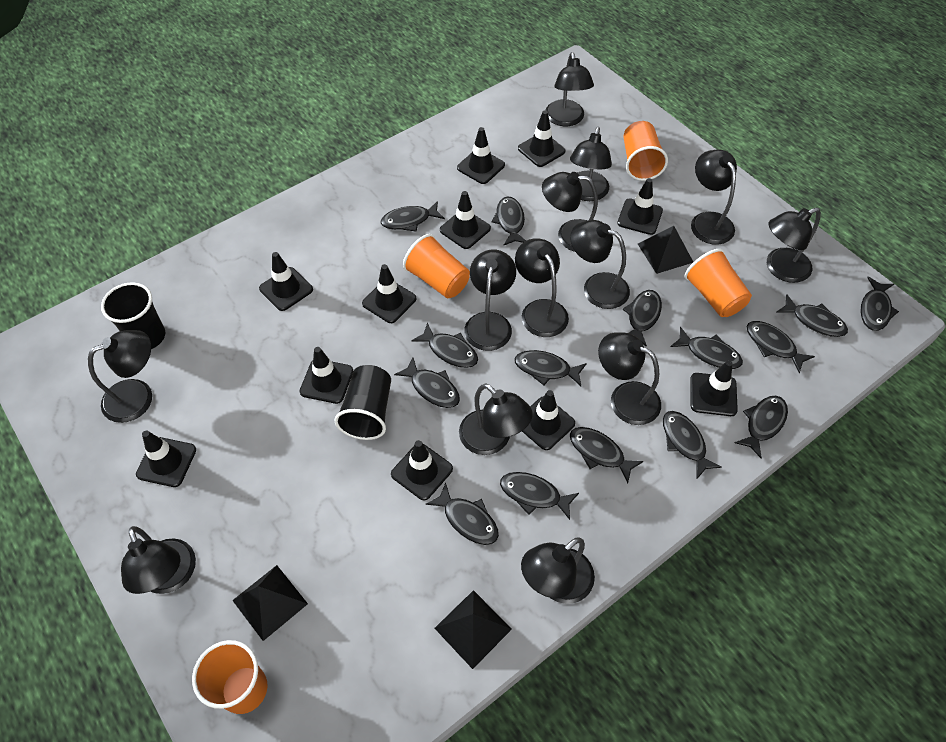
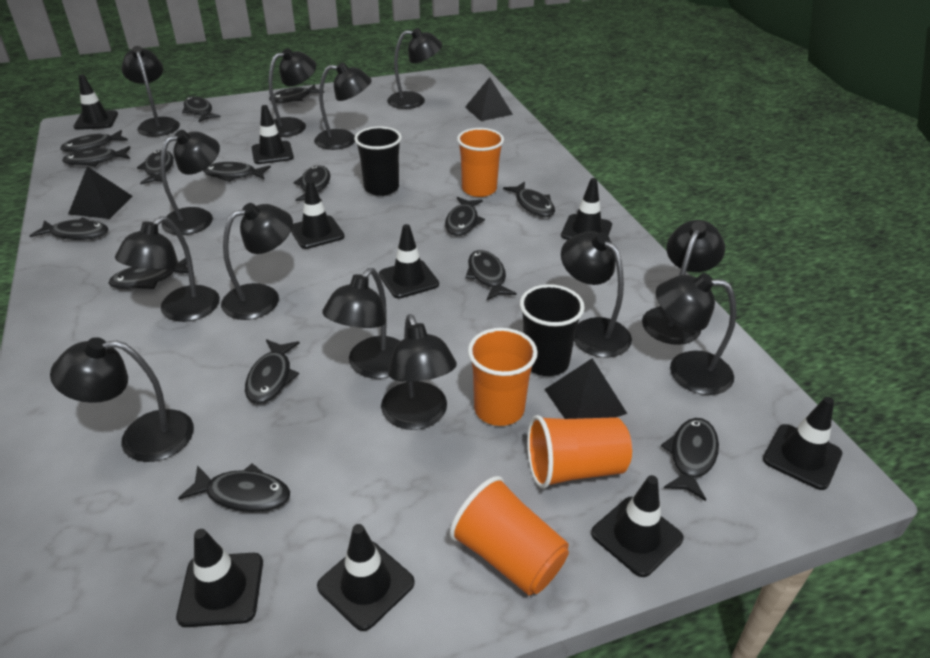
black traffic cone: [136,431,196,487] [259,252,313,311] [299,347,353,404] [362,264,416,323] [391,440,453,500] [440,191,491,249] [457,127,505,184] [518,110,565,167] [522,390,575,450] [617,178,663,235] [690,361,738,416] = 11 -> [73,74,118,130] [176,529,263,627] [251,105,294,164] [291,180,345,249] [317,524,415,631] [379,224,439,299] [561,178,612,240] [591,475,684,577] [763,397,842,490] = 9

